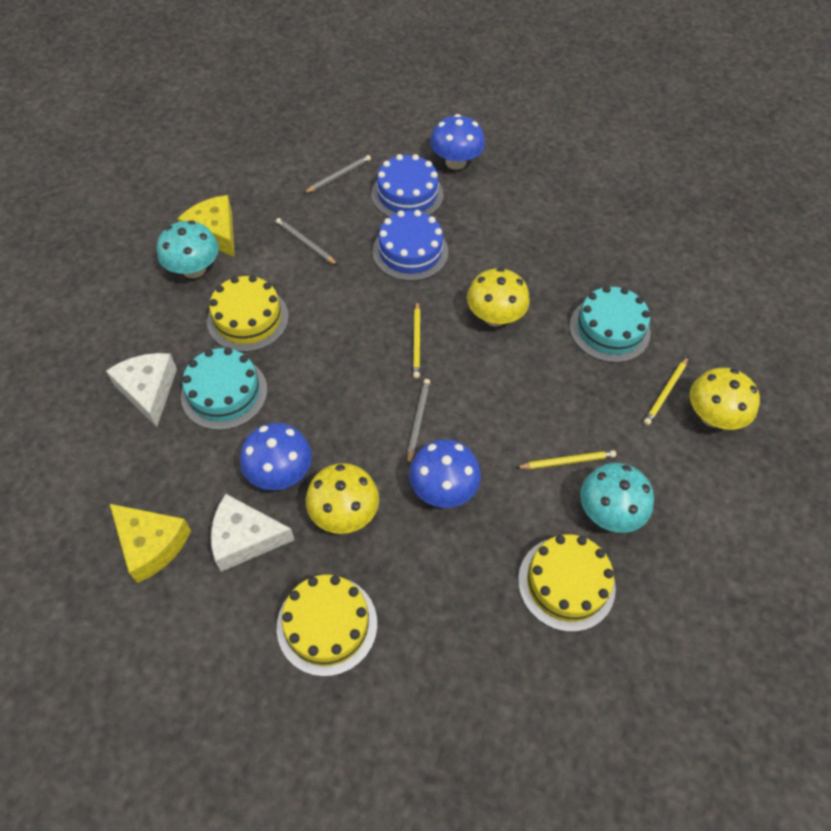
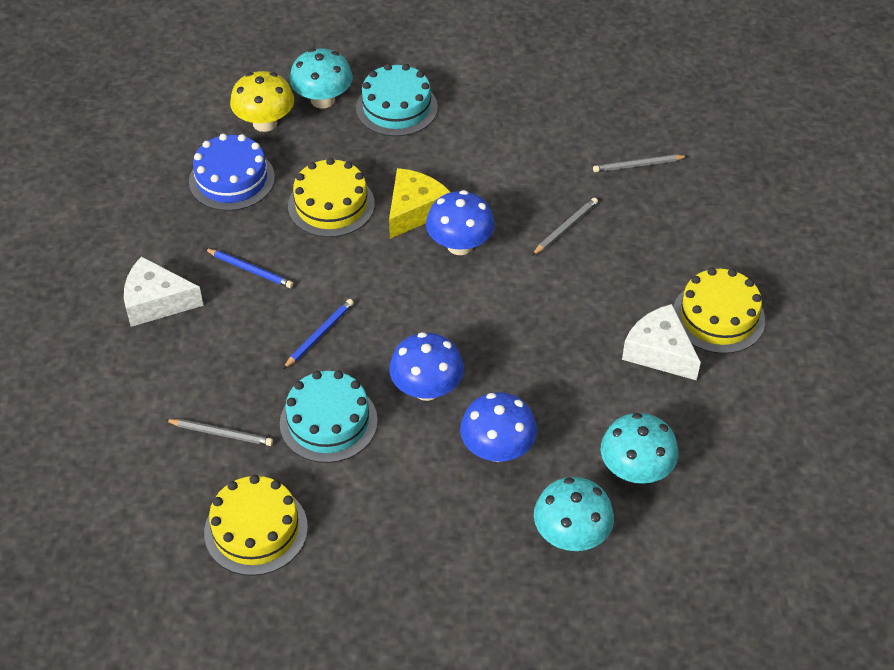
blue cake: [371,154,444,217] [373,210,448,281] = 2 -> [189,134,275,211] = 1
blue pencil: none = 0 -> [204,248,293,288] [283,299,354,369] = 2
turquoise mushroom: [157,220,219,278] [580,463,654,533] = 2 -> [290,48,353,109] [534,477,614,551] [601,413,678,483] = 3
yellow cheese: [110,504,191,583] [178,195,235,257] = 2 -> [389,168,451,239] = 1
yellow mushroom: [306,463,379,534] [467,268,530,327] [690,368,760,430] = 3 -> [230,71,294,132] = 1
yellow pencil: [413,301,420,379] [516,450,616,469] [644,357,688,425] = 3 -> none = 0

